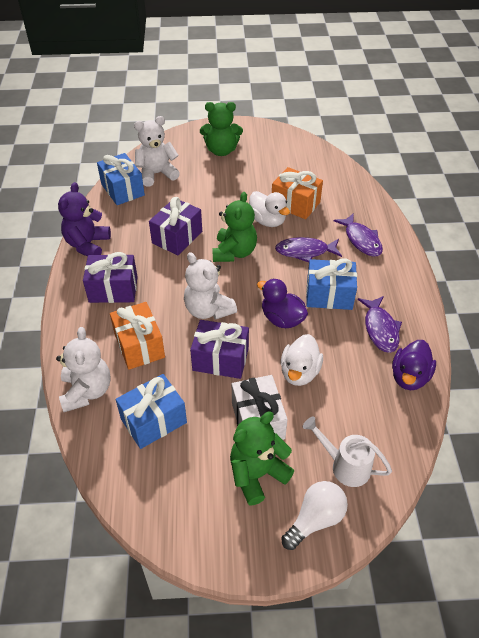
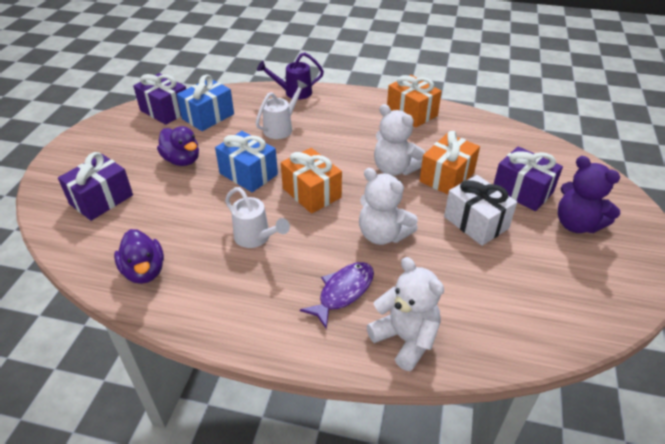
blue gift: [97,153,145,205] [116,374,187,449] [306,258,357,310] = 3 -> [177,74,234,131] [215,131,278,192] = 2
green teddy bear: [200,102,243,156] [212,192,257,262] [230,412,294,505] = 3 -> none = 0
orange gift: [110,302,165,370] [272,167,323,219] = 2 -> [281,148,342,214] [387,75,442,127] [419,131,480,194] = 3
purple fish: [275,237,342,263] [333,213,383,257] [358,296,402,353] = 3 -> [300,262,374,329] = 1
purple watering can: none = 0 -> [257,52,324,100] = 1
white duck: [249,191,290,227] [280,334,323,386] = 2 -> none = 0
white light bulb: [281,481,348,550] = 1 -> none = 0
white watering can: [303,416,392,487] = 1 -> [225,187,290,248] [256,80,307,139] = 2

